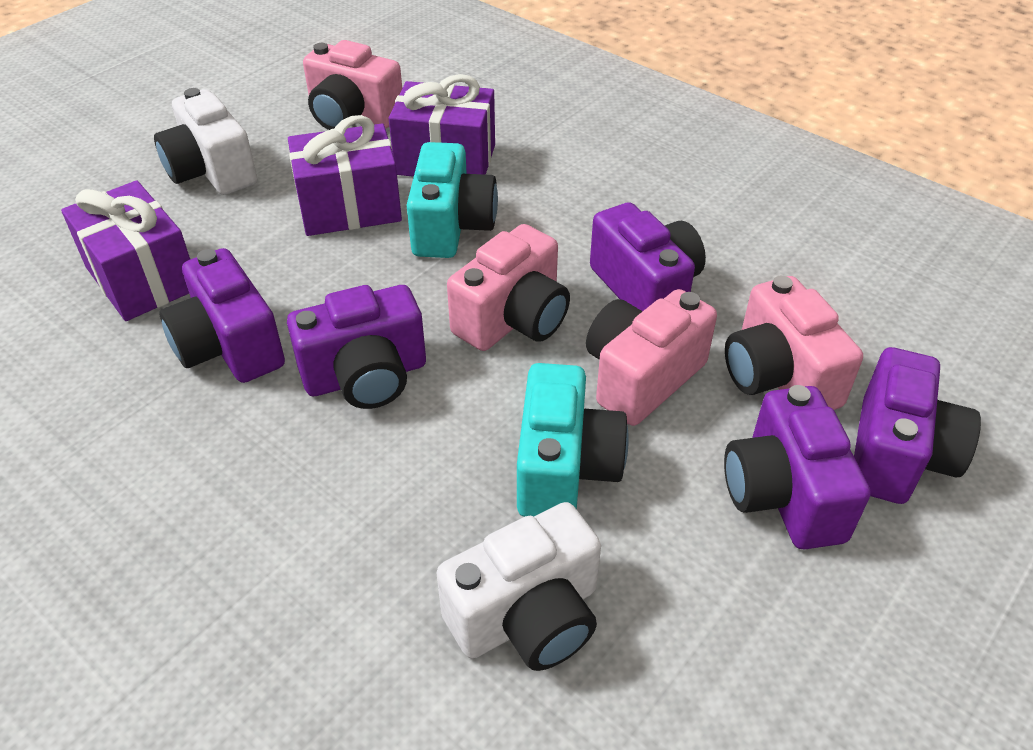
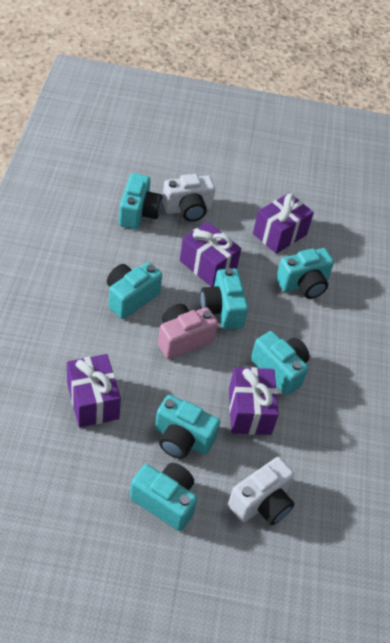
pink camera: [303,40,402,130] [447,224,570,351] [586,289,717,426] [725,276,863,410] = 4 -> [158,304,218,359] = 1
purple camera: [159,248,285,383] [287,285,426,409] [590,202,706,311] [724,385,871,549] [854,347,981,504] = 5 -> none = 0
purple gift: [61,180,190,321] [288,115,402,236] [388,74,495,177] = 3 -> [67,354,121,428] [180,222,241,287] [229,367,279,435] [253,193,314,254] = 4
turquoise camera: [407,142,498,258] [517,363,629,517] = 2 -> [107,262,162,319] [119,173,162,229] [130,463,197,531] [155,395,220,459] [200,268,248,330] [251,331,310,395] [276,248,334,299] = 7

